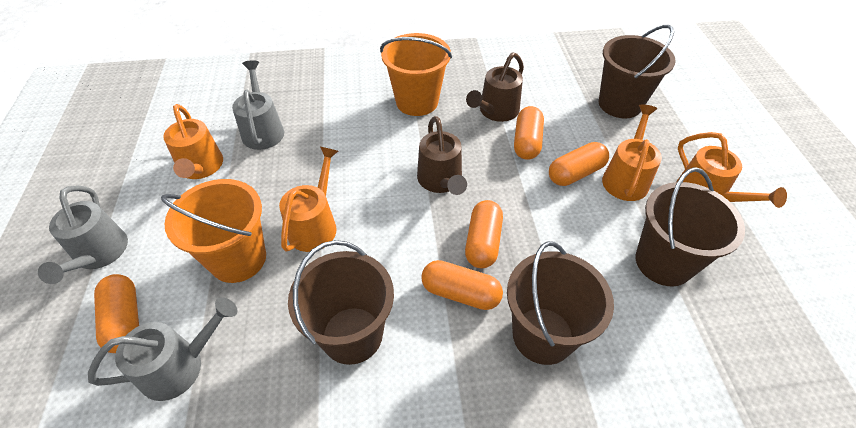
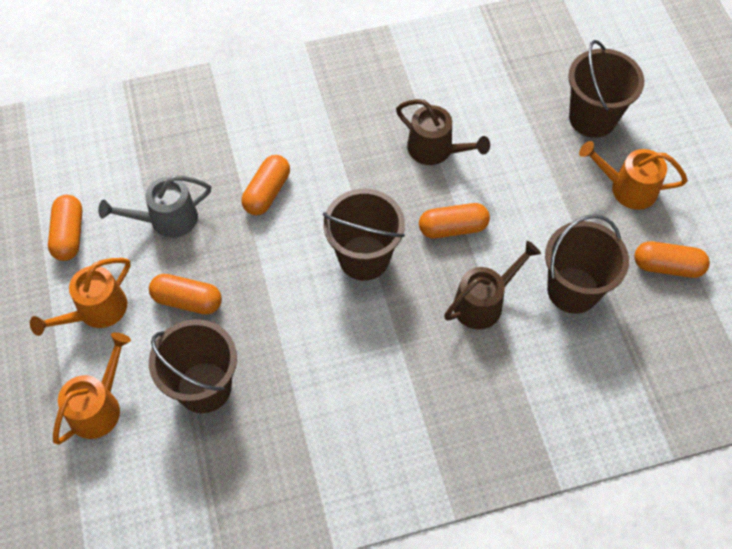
grey watering can: [38,185,128,284] [88,297,238,401] [232,60,284,150] = 3 -> [98,175,211,238] = 1
orange bucket: [161,179,266,283] [380,33,452,116] = 2 -> none = 0
orange watering can: [163,104,223,179] [279,147,338,252] [602,104,662,201] [677,132,787,208] = 4 -> [30,258,131,336] [53,332,131,445] [579,141,687,210] = 3

